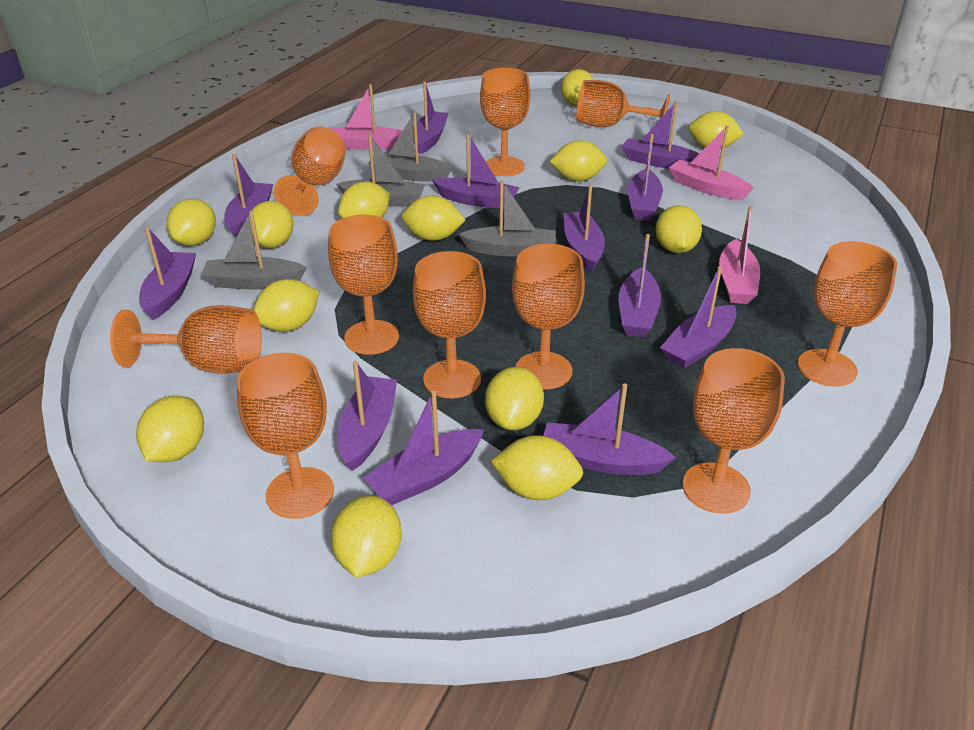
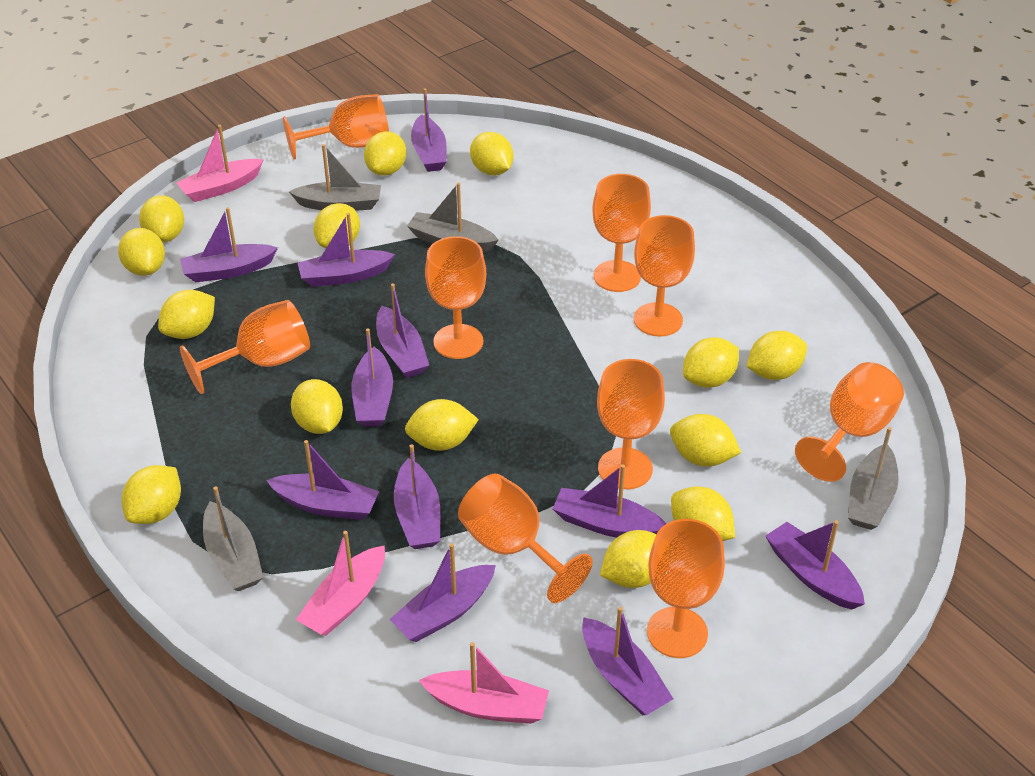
orange goblet: [110,305,262,373] [237,353,334,519] [274,127,346,216] [328,215,399,355] [413,251,486,398] [480,68,530,176] [512,244,585,389] [576,80,670,127] [682,348,785,514] [798,241,897,387] = 10 -> [180,300,310,394] [283,94,389,159] [425,236,486,359] [458,474,593,603] [592,174,651,292] [597,359,665,489] [634,215,695,337] [647,519,725,658] [795,362,904,482] = 9
purple boat: [139,226,196,320] [224,154,273,238] [337,361,397,471] [364,391,484,505] [413,81,448,154] [432,134,520,209] [543,383,676,475] [564,184,605,272] [619,234,661,337] [622,101,700,169] [628,134,663,221] [660,266,737,369] = 12 -> [180,207,278,282] [266,440,379,520] [298,213,395,287] [352,329,393,426] [376,284,429,378] [389,543,496,642] [394,445,440,549] [411,88,447,172] [553,464,666,538] [582,607,673,715] [765,520,865,609] = 11
yellow lemon: [136,396,204,462] [166,199,216,246] [249,201,293,248] [253,279,320,332] [331,495,402,577] [338,182,390,218] [402,196,466,241] [485,367,544,430] [491,435,583,500] [549,140,607,181] [561,69,594,106] [655,205,702,253] [689,111,744,148] = 13 -> [118,228,165,276] [122,465,181,524] [139,195,184,242] [158,290,215,339] [291,379,343,434] [313,203,360,248] [364,131,406,176] [405,399,479,451] [470,132,514,175] [600,530,657,588] [670,414,741,466] [671,486,735,541] [683,337,739,388] [746,331,807,380] = 14

